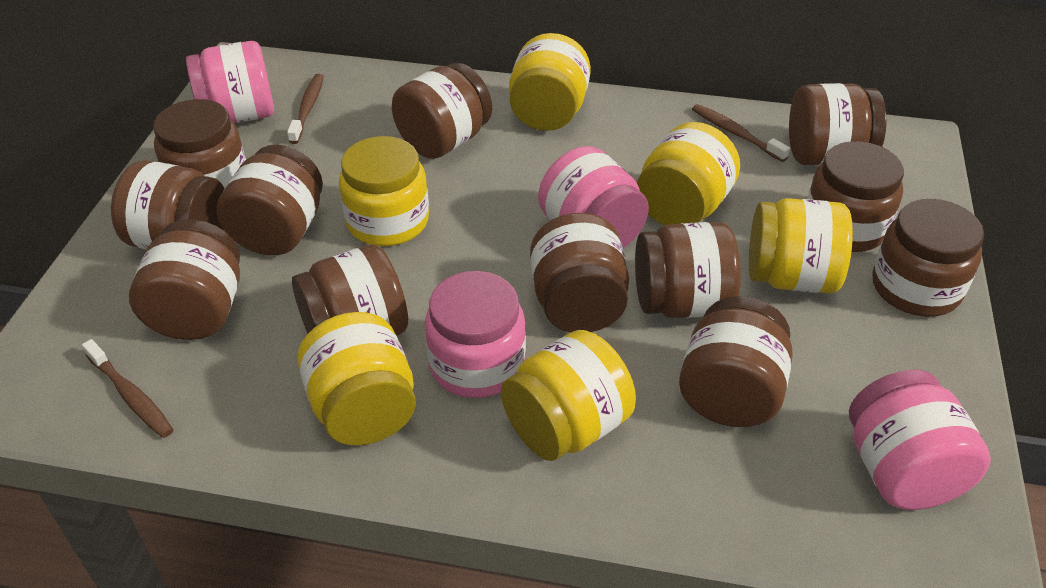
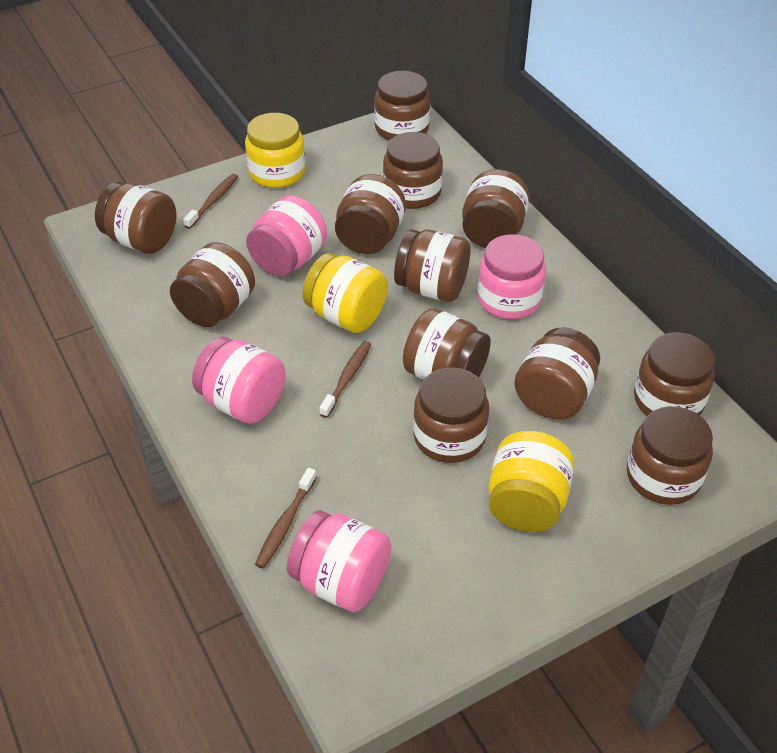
yellow jar: [297,312,416,446] [339,136,429,246] [501,330,636,461] [509,33,591,131] [637,122,740,225] [749,198,853,293] = 6 -> [245,113,306,188] [302,253,388,333] [488,431,574,532] = 3

